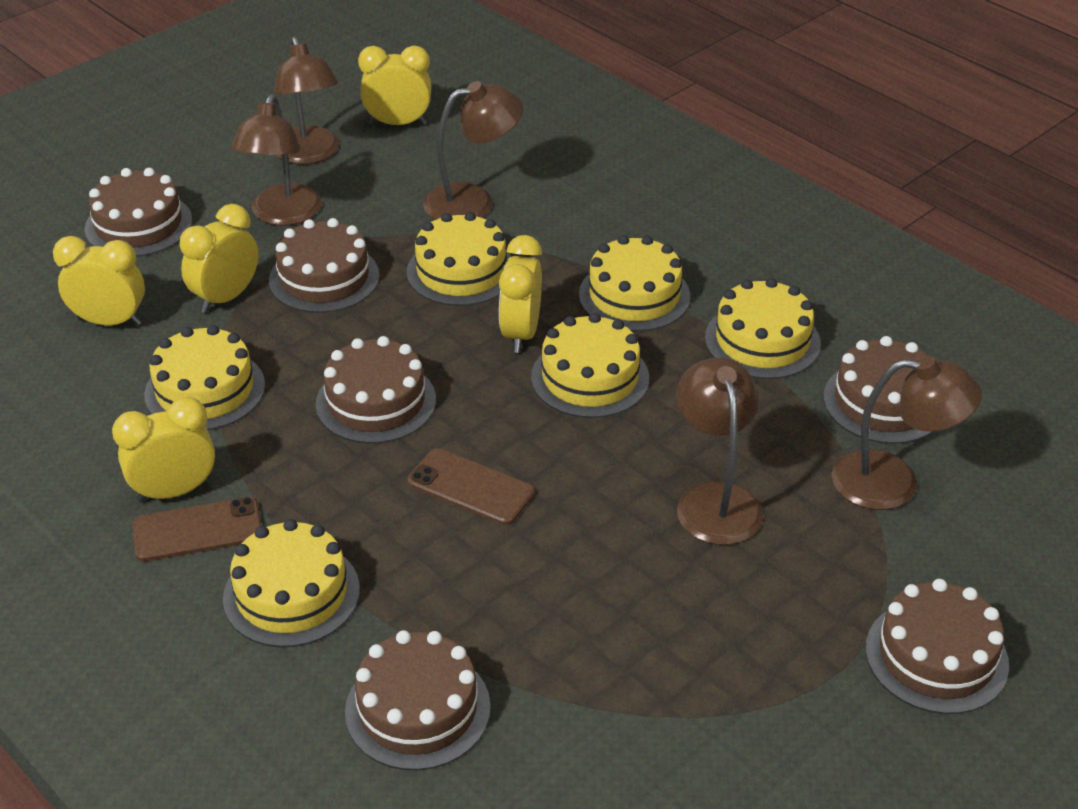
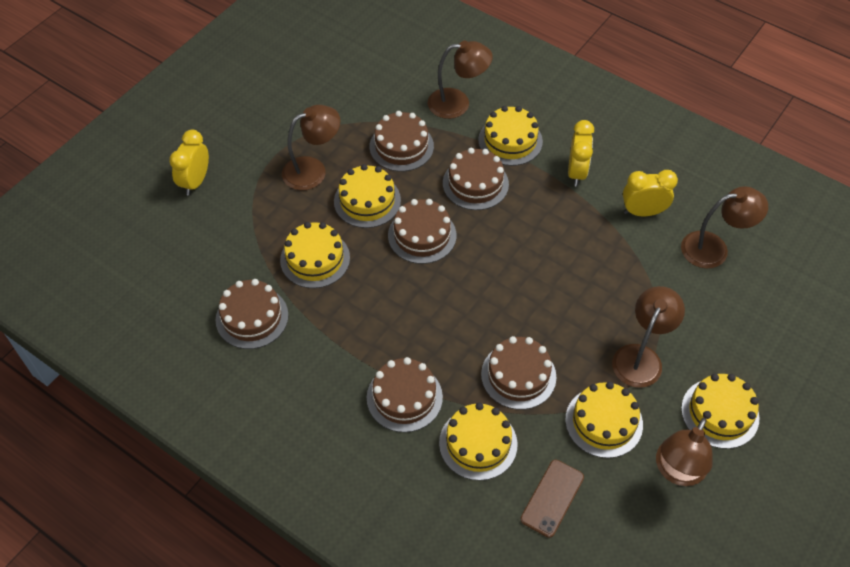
brown phone: [132,497,262,562] [407,448,535,525] = 2 -> [520,460,584,538] = 1
yellow clock: [53,236,145,326] [112,397,215,502] [179,204,258,313] [358,45,431,125] [499,235,542,353] = 5 -> [169,130,209,196] [568,120,594,186] [623,170,678,216] = 3

